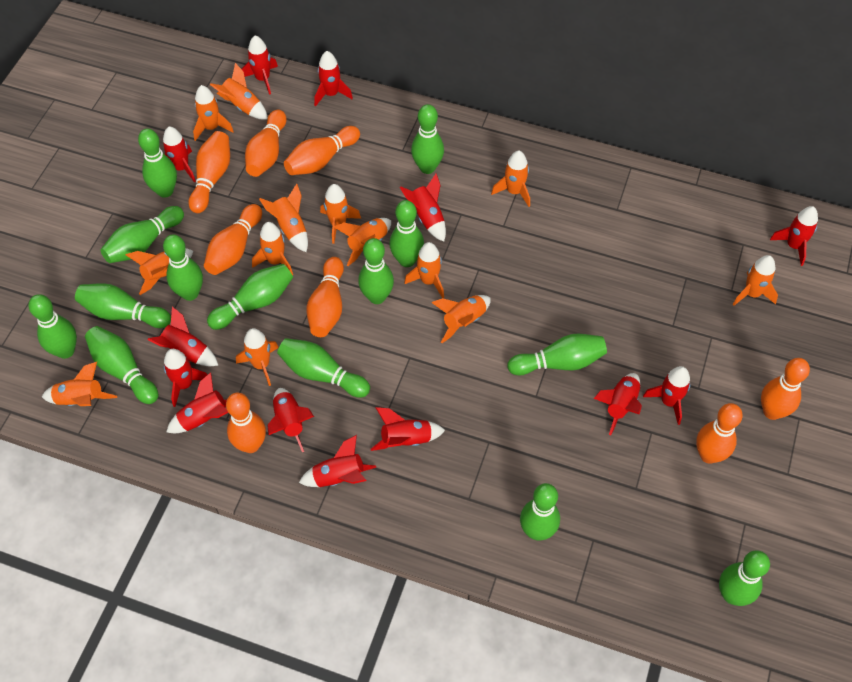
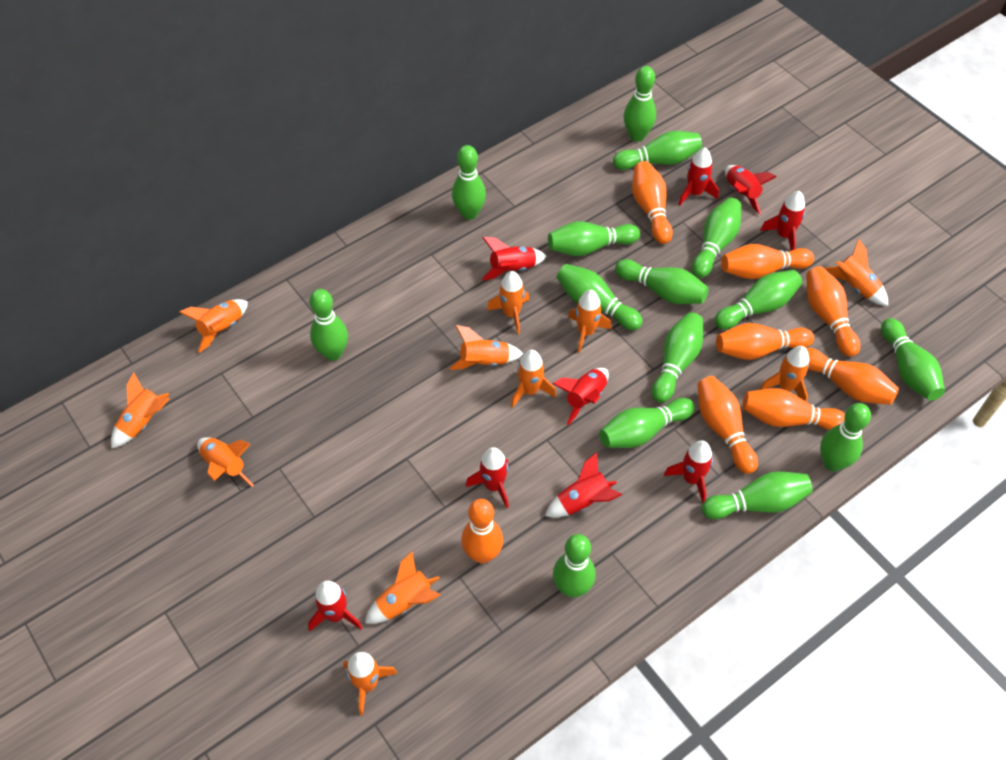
green bowling pin: [28,294,77,359] [75,283,171,328] [85,326,159,404] [101,206,184,263] [138,128,177,198] [163,234,203,301] [207,264,293,330] [277,338,370,398] [358,238,394,304] [389,200,424,267] [411,104,444,174] [507,334,607,375] [520,483,560,541] [719,550,770,606] = 14 -> [309,289,348,361] [452,145,486,220] [548,221,640,256] [553,534,596,598] [556,264,643,330] [600,398,695,448] [613,131,702,170] [615,259,709,304] [624,66,656,142] [652,312,703,403] [692,198,741,278] [702,471,813,519] [714,270,802,330] [820,403,871,472] [881,318,945,401] = 15
orange rocket: [42,362,117,406] [126,248,193,295] [193,85,234,141] [210,63,268,119] [236,328,279,386] [252,222,293,275] [259,184,308,252] [320,184,361,244] [334,218,391,266] [404,242,444,298] [432,295,491,343] [491,151,530,207] [733,255,778,306] = 13 -> [111,372,170,449] [179,299,248,353] [197,437,254,487] [343,652,397,715] [365,551,440,624] [449,325,523,370] [487,271,529,334] [511,350,556,408] [568,290,611,353] [760,346,809,402] [825,239,888,306] = 11
red rocket: [148,306,219,366] [163,126,196,182] [164,349,208,407] [166,372,229,433] [242,35,278,95] [267,388,314,452] [299,435,376,487] [314,51,353,106] [371,407,445,451] [400,173,446,242] [593,373,642,435] [643,366,691,425] [770,206,818,266] = 13 -> [308,581,362,631] [466,447,509,508] [481,237,547,281] [545,452,622,518] [553,368,609,425] [664,440,713,503] [678,148,719,206] [725,165,777,215] [760,191,805,251] = 9

